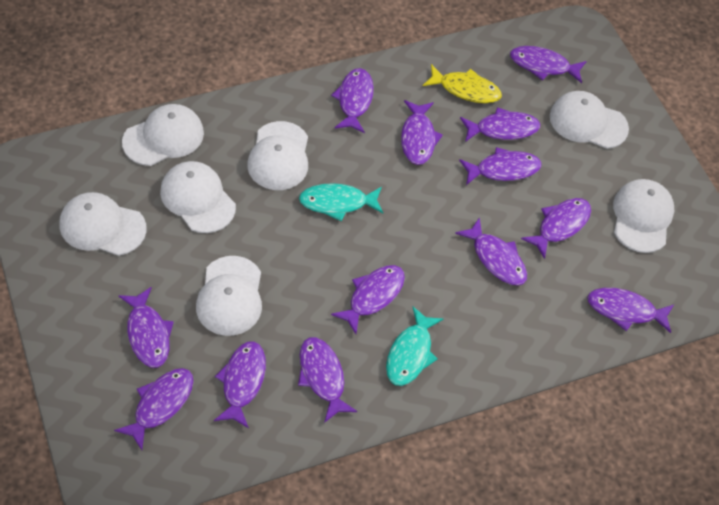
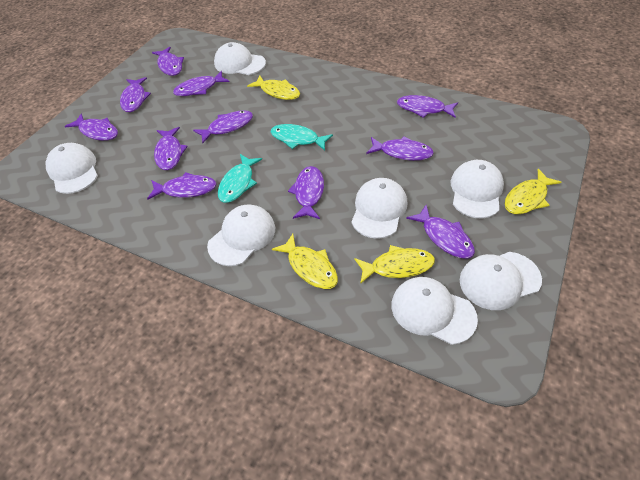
purple fish: [114,368,194,450] [118,287,174,368] [214,341,266,428] [298,337,357,423] [331,68,374,133] [331,265,405,334] [401,100,443,165] [455,217,527,286] [459,147,541,185] [460,107,540,142] [510,46,587,83] [521,198,591,259] [587,288,674,333] = 13 -> [65,114,118,141] [120,77,151,112] [147,172,217,200] [152,47,184,76] [154,127,188,170] [173,71,230,96] [193,110,253,143] [288,166,324,219] [366,136,434,161] [397,95,458,118] [406,205,475,259] = 11
yellow fish: [423,64,502,103] = 1 -> [247,75,300,100] [272,234,338,289] [354,245,435,284] [505,169,562,214] = 4

